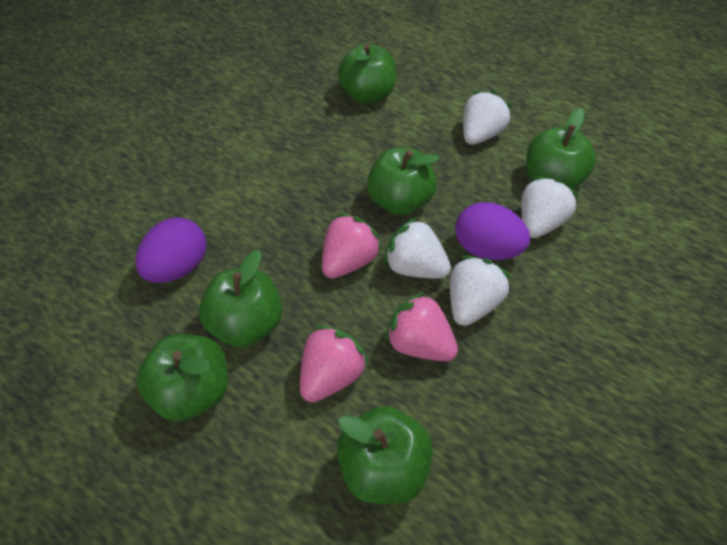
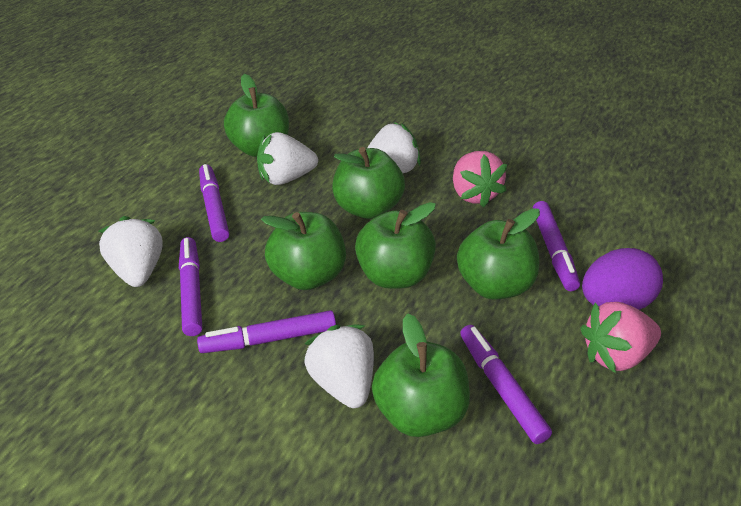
pink strawberry: [300,325,369,402] [322,213,382,278] [385,292,458,361] = 3 -> [453,151,507,208] [580,302,661,373] = 2
purple egg: [136,217,206,283] [455,202,530,260] = 2 -> [582,248,663,310] = 1
purple marker: none = 0 -> [179,237,202,336] [197,310,336,353] [199,164,229,242] [460,325,552,444] [533,201,580,291] = 5

